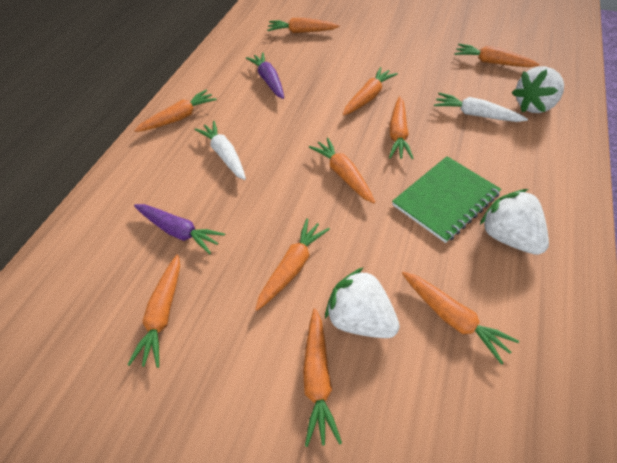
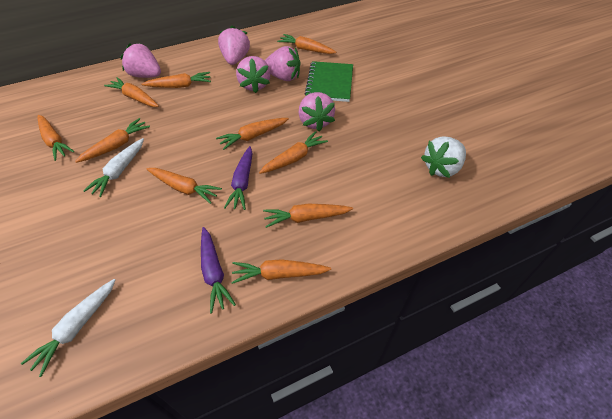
pink strawberry: none = 0 -> [120,43,161,78] [218,26,250,65] [236,56,270,93] [265,46,301,81] [298,92,335,132] = 5
white strawberry: [325,267,400,338] [480,189,549,255] [512,66,564,113] = 3 -> [421,136,466,178] = 1

